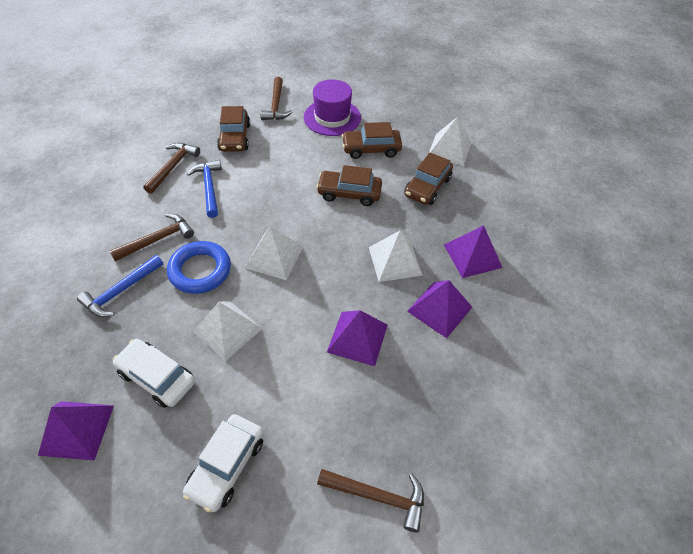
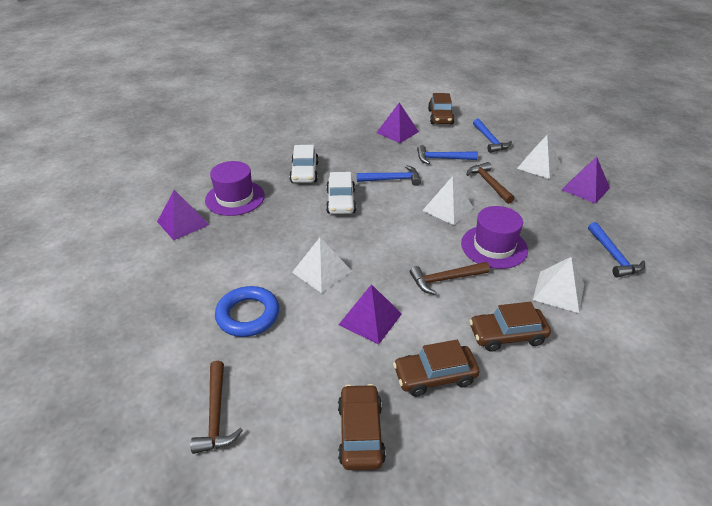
blue hammer: [77,255,163,317] [187,160,222,218] = 2 -> [357,165,421,186] [417,145,478,164] [473,119,512,153] [588,222,645,278] = 4
brown hammer: [110,214,194,261] [143,143,200,194] [260,77,292,120] [317,469,424,532] = 4 -> [190,361,243,454] [410,262,490,295] [466,162,515,204] = 3
purple hat: [304,79,361,136] = 1 -> [205,161,265,216] [461,206,528,269] = 2

